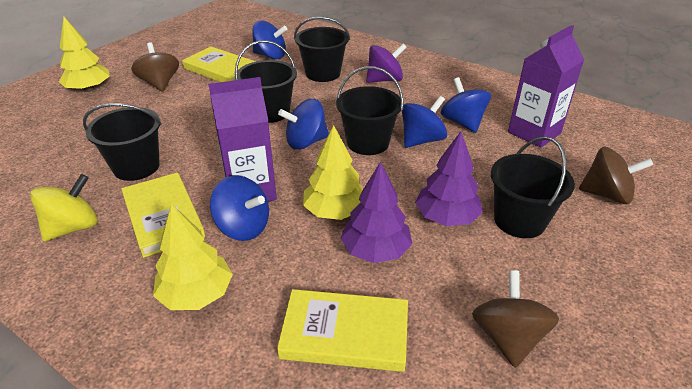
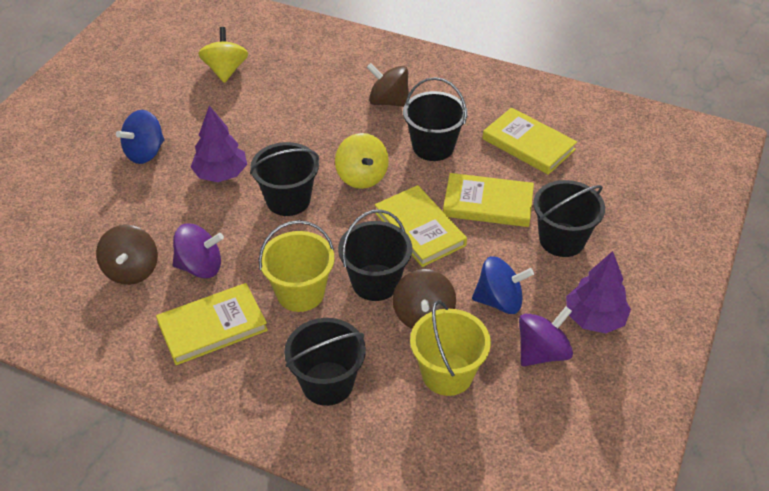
blue spinning top: [210,175,269,241] [252,21,287,60] [278,99,329,150] [402,96,448,148] [441,77,491,133] = 5 -> [116,110,165,164] [472,256,534,314] = 2
purple carton: [208,77,277,202] [508,25,584,148] = 2 -> none = 0
purple spinning top: [366,44,407,83] = 1 -> [173,224,224,278] [519,307,573,366] = 2
yellow book: [121,173,205,258] [182,47,256,82] [277,289,408,372] = 3 -> [156,283,268,365] [375,185,467,267] [443,173,534,227] [482,107,577,175] = 4
yellow bucket: none = 0 -> [259,220,334,312] [410,300,491,396] = 2
yellow spinning top: [30,174,98,241] = 1 -> [198,27,248,83] [335,133,389,189] = 2
yellow tree: [59,17,110,92] [153,204,233,310] [303,125,363,220] = 3 -> none = 0

